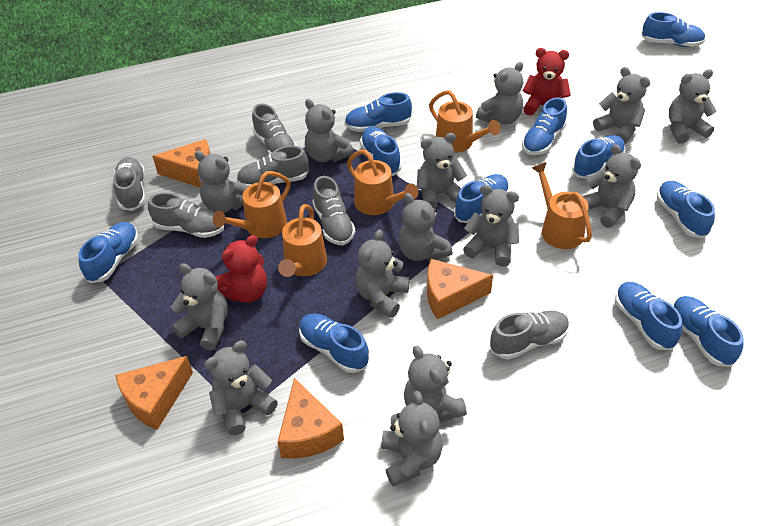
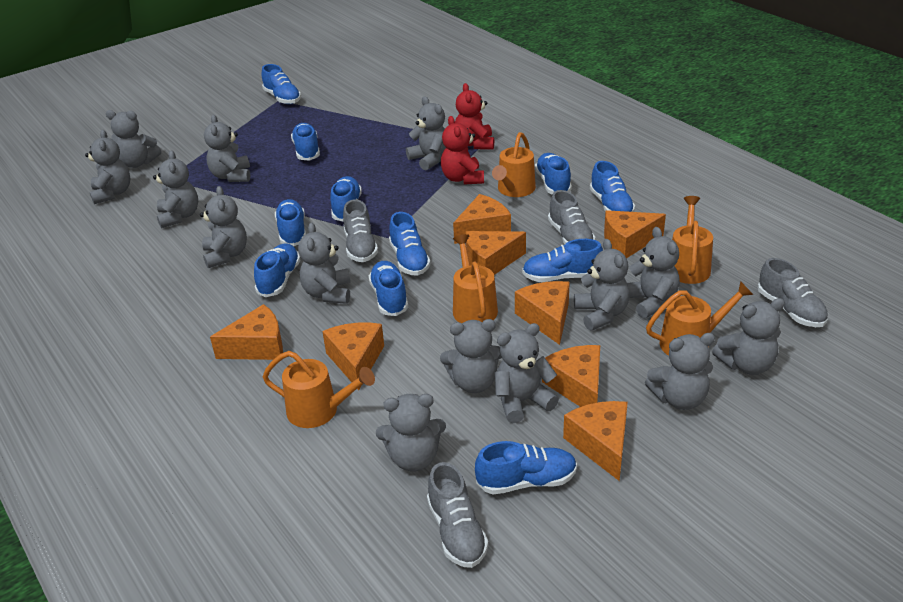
grey shoe: [113,157,145,211] [148,192,224,238] [236,146,309,186] [252,104,297,154] [312,176,356,245] [490,310,569,360] = 6 -> [343,200,378,262] [427,462,488,568] [548,190,595,244] [758,258,828,327] = 4
orange cheese: [115,356,193,430] [152,139,210,188] [278,378,344,459] [427,259,493,320] = 4 -> [210,304,283,360] [322,322,384,390] [453,194,511,244] [466,231,526,275] [515,281,570,345] [542,345,600,407] [563,401,628,481] [604,210,666,258] = 8

